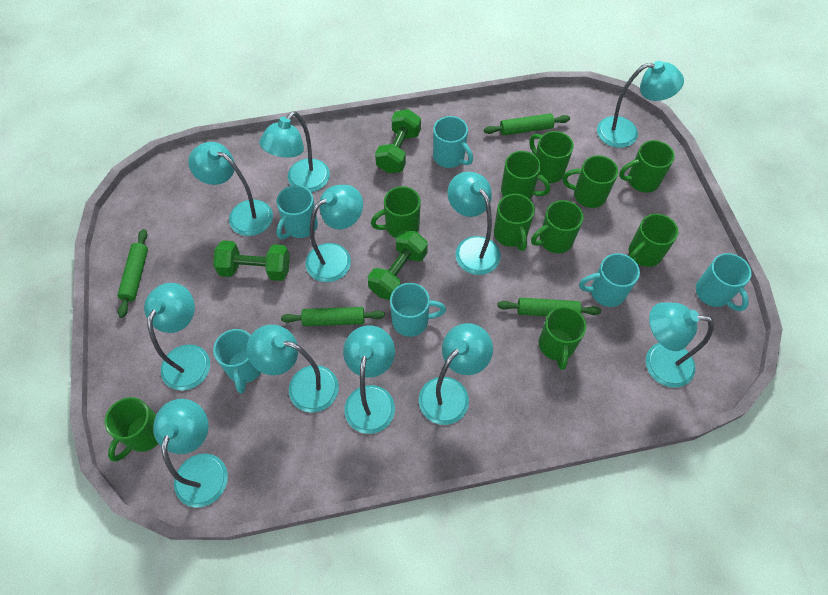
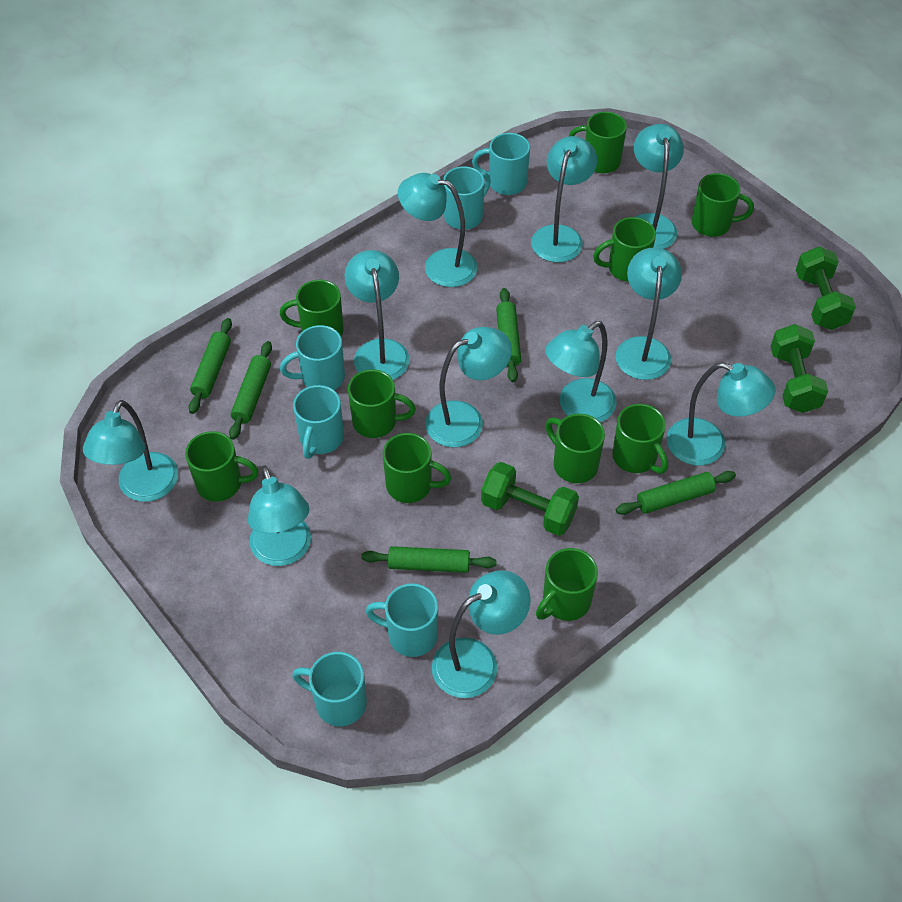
green rolling pin: [117,229,148,318] [281,307,385,326] [484,113,570,135] [497,298,601,316] = 4 -> [188,318,232,414] [229,341,272,440] [361,546,497,573] [496,288,521,382] [616,471,736,515] = 5

